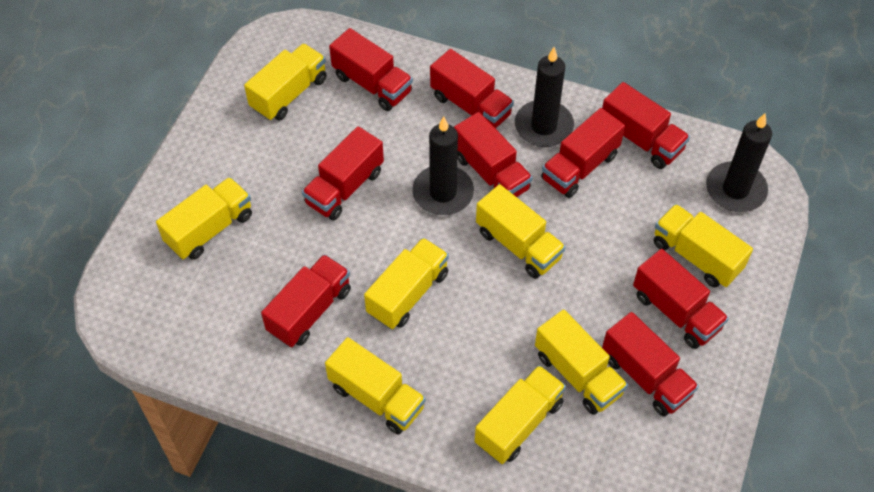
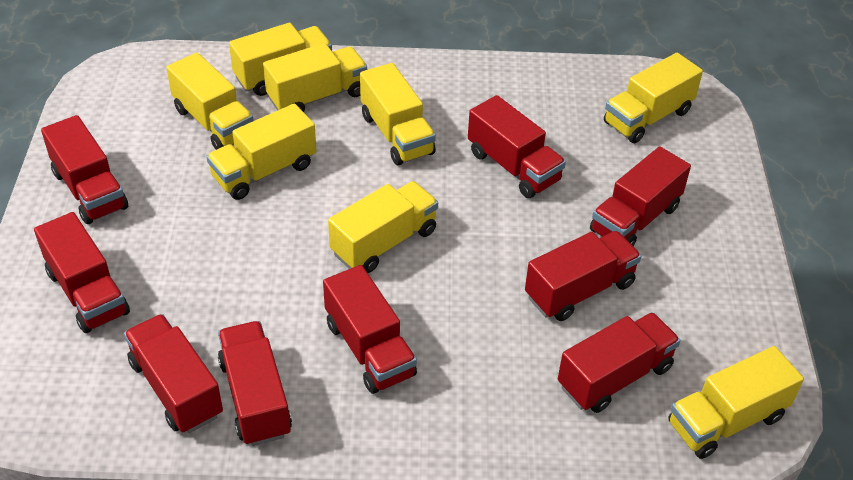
black candle: [412,116,474,215] [515,47,574,147] [706,113,772,212] = 3 -> none = 0

